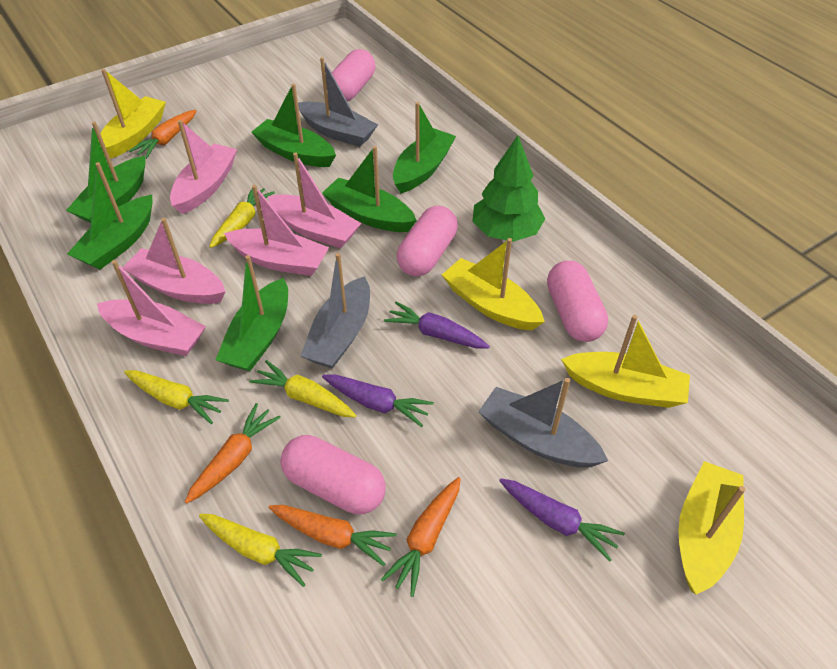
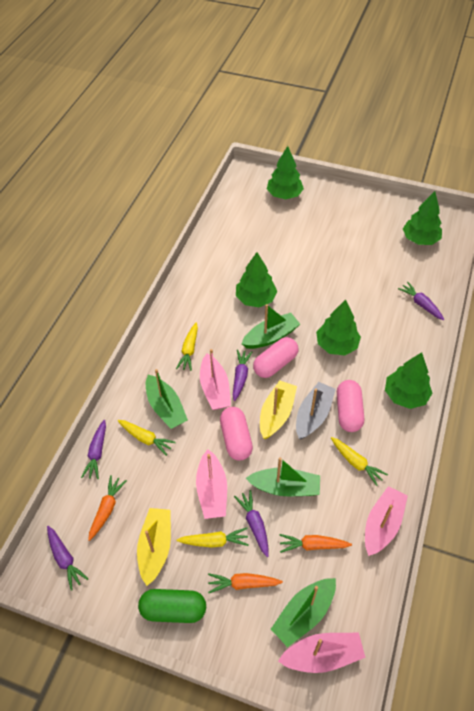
green boat: [66,121,145,223] [67,162,153,270] [216,255,288,371] [251,84,336,167] [322,146,417,232] [393,102,456,194] = 6 -> [146,369,188,429] [241,304,300,349] [246,457,320,496] [271,578,336,647] = 4
green capsule: none = 0 -> [138,589,206,623] = 1
green tree: [472,136,545,242] = 1 -> [236,252,277,307] [267,146,304,199] [316,300,361,356] [385,352,432,409] [403,191,442,245] = 5
grey boat: [298,57,378,147] [301,253,370,369] [478,378,608,468] = 3 -> [296,382,336,439] = 1
orange carrot: [129,110,196,159] [185,403,281,504] [269,505,397,566] [381,477,461,597] = 4 -> [88,475,127,541] [208,573,283,593] [280,534,352,553] = 3
pink boat: [97,260,206,356] [122,218,226,304] [170,120,237,214] [224,185,329,276] [268,152,362,248] = 5 -> [196,450,227,519] [200,349,231,410] [278,633,365,673] [365,486,408,556] = 4
pink capsule: [280,435,386,514] [331,49,375,102] [397,206,458,276] [547,261,608,342] = 4 -> [220,407,253,461] [253,337,298,378] [337,380,364,432] = 3
purple carrot: [322,374,434,427] [384,302,490,349] [499,478,625,562] = 3 -> [47,526,88,591] [81,420,106,479] [233,350,252,401] [234,490,269,557] [398,282,445,320] = 5
yellow boat: [100,69,166,159] [442,238,545,330] [561,315,690,408] [678,461,746,595] = 4 -> [137,508,171,586] [260,380,297,439] = 2

